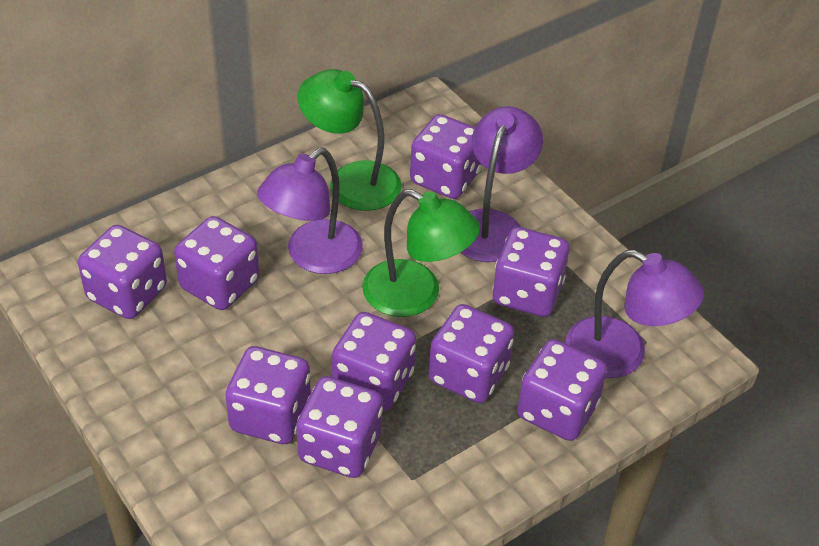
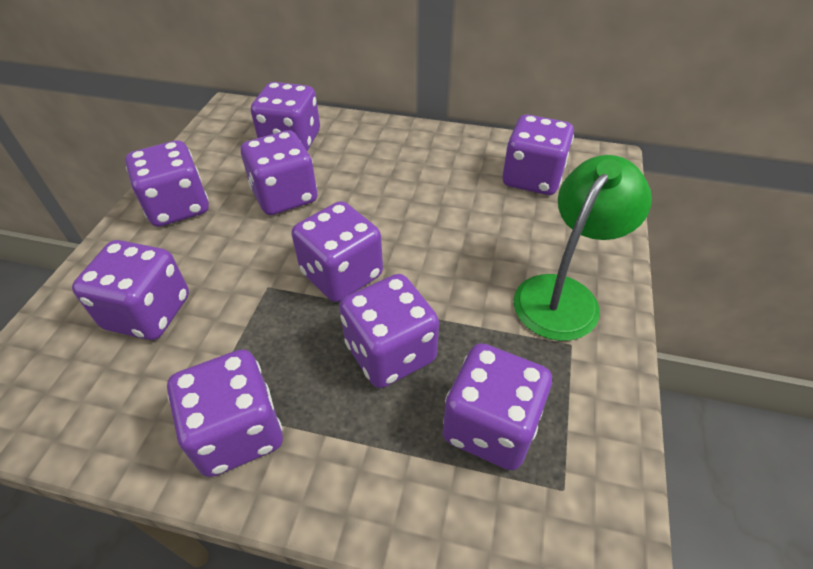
green lamp: [298,69,402,211] [362,189,480,317] = 2 -> [513,155,652,341] = 1
purple lamp: [257,148,363,274] [460,106,543,262] [566,250,704,378] = 3 -> none = 0

